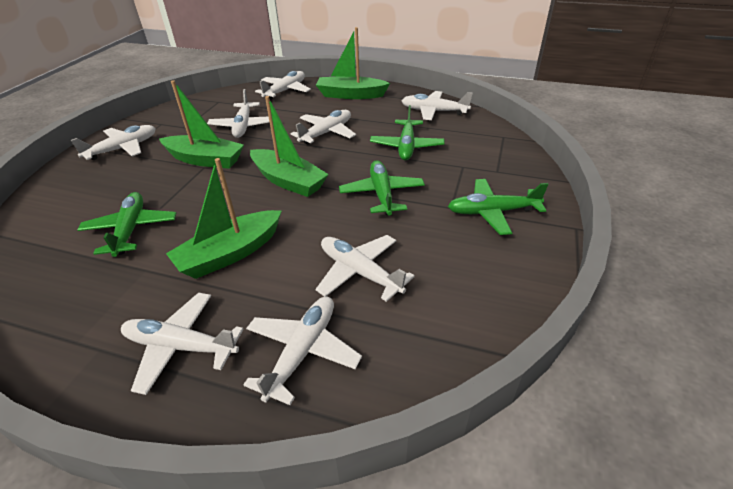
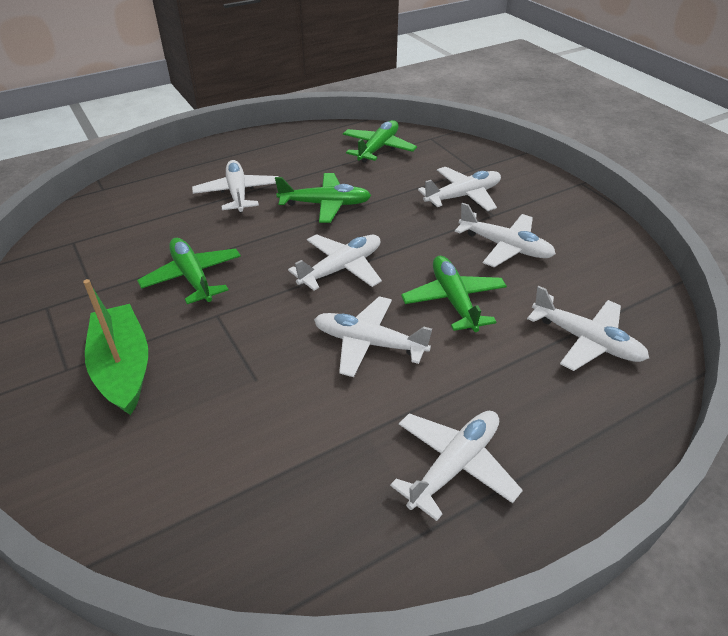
green boat: [159,80,244,169] [166,158,282,279] [250,96,329,197] [316,27,390,99] = 4 -> [83,279,148,415] = 1
white plane: [71,125,156,160] [121,293,244,395] [207,89,269,138] [243,296,362,405] [255,71,311,100] [290,110,356,145] [315,235,415,302] [402,91,473,120] = 8 -> [192,160,279,213] [288,234,382,291] [314,296,432,377] [390,411,523,521] [418,167,501,211] [455,203,556,267] [527,286,649,371] = 7

